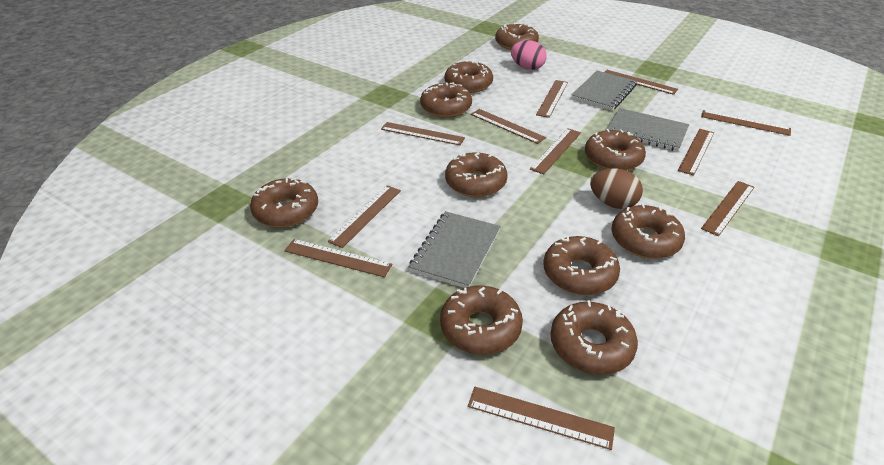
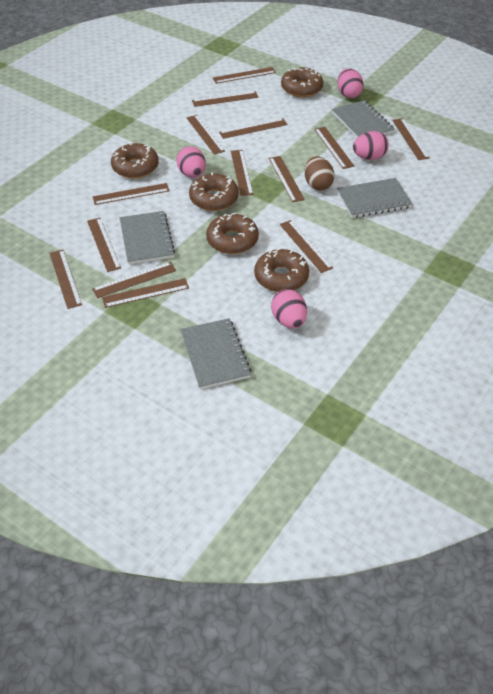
brown donut: [250,178,318,227] [420,82,472,118] [440,286,523,355] [444,60,493,93] [445,152,508,197] [495,23,539,50] [543,236,620,295] [551,301,638,375] [585,129,646,171] [612,204,685,259] = 10 -> [111,142,159,179] [189,172,239,211] [206,213,259,254] [254,248,309,292] [281,67,323,97] = 5
brown ruler: [284,239,392,277] [328,185,401,248] [381,122,465,145] [468,387,615,450] [471,109,546,144] [530,128,581,174] [536,80,568,118] [605,70,678,95] [678,129,714,176] [701,110,791,136] [701,181,754,236] = 11 -> [50,250,82,309] [87,218,121,272] [92,262,176,298] [93,183,170,205] [102,278,189,308] [187,115,225,155] [192,91,259,107] [213,67,276,84] [219,118,288,139] [231,150,253,196] [269,156,305,202] [280,220,333,273] [314,127,354,169] [392,118,430,160] = 14
grey notebook: [409,211,501,288] [571,71,637,111] [607,108,689,151] = 3 -> [120,211,175,264] [180,318,251,389] [332,100,395,138] [337,178,412,218] = 4
pink egg: [511,40,547,70] = 1 -> [176,146,206,178] [271,289,307,328] [337,68,364,98] [353,131,389,160] = 4

